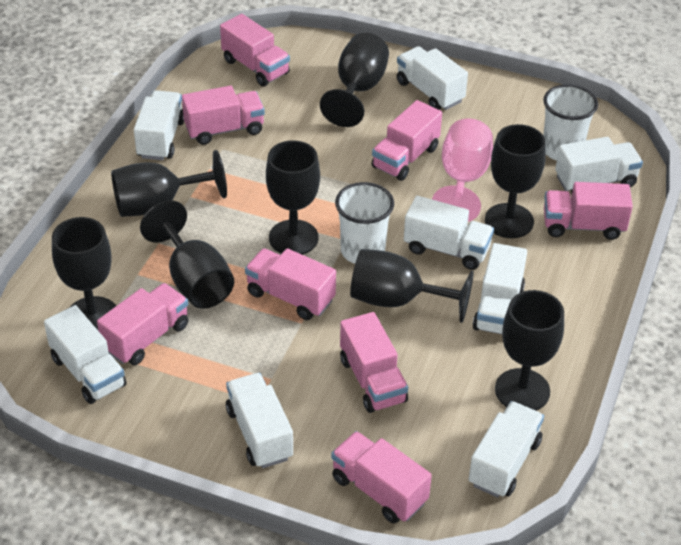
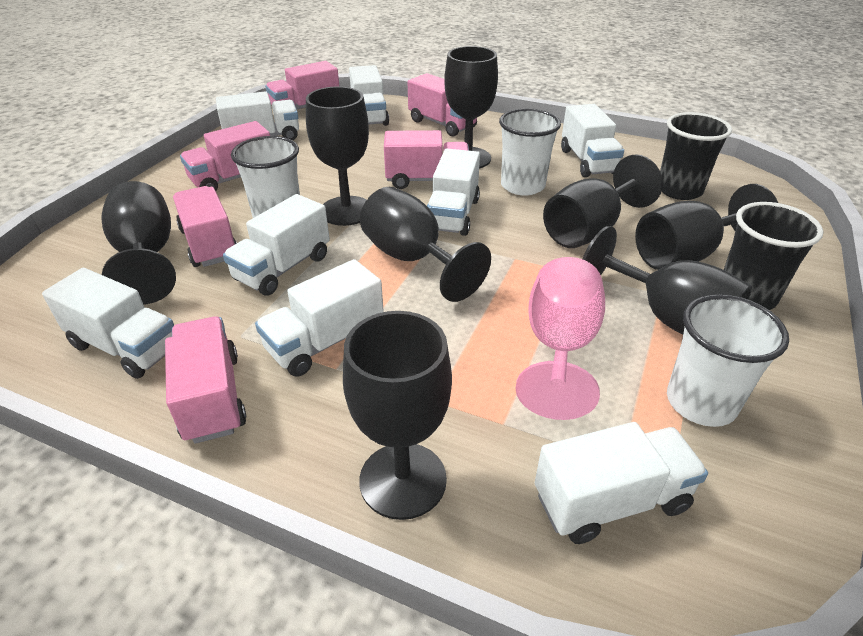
black cup: none = 0 -> [660,112,732,200] [724,202,824,310] = 2
pink truck: [97,283,189,365] [182,86,265,145] [220,14,290,86] [245,248,336,320] [331,431,432,524] [340,312,408,413] [372,100,442,181] [544,182,633,240] = 8 -> [165,316,246,444] [173,186,237,267] [180,121,270,191] [265,61,339,109] [384,130,469,189] [408,73,477,136] = 6
white cup: [335,182,394,264] [543,84,598,160] = 2 -> [231,136,300,218] [499,109,561,196] [667,294,789,427] = 3

